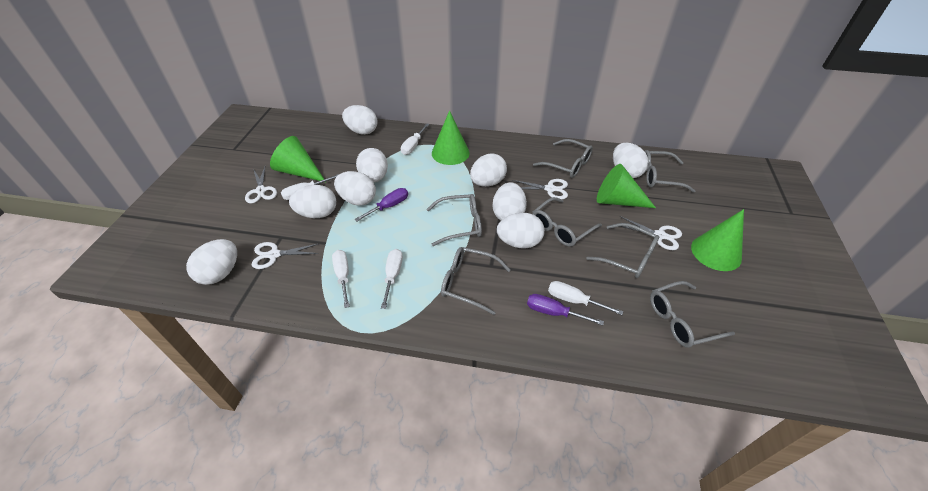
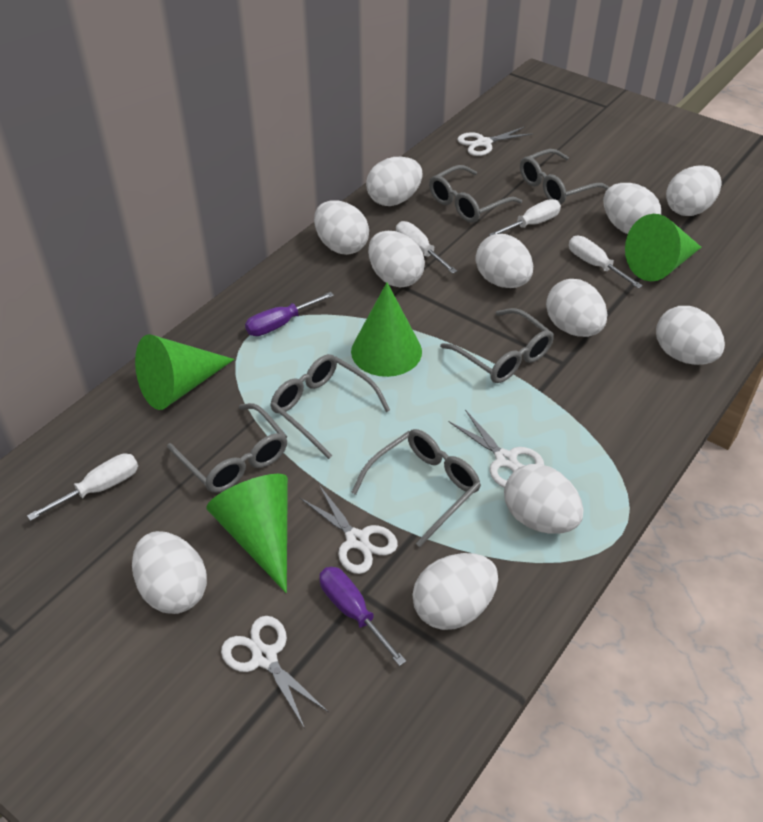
grey glasses: [426,194,482,246] [441,247,510,315] [533,139,593,178] [533,197,602,247] [586,223,659,278] [644,150,695,193] [650,281,735,348] = 7 -> [167,403,287,493] [270,354,390,459] [351,429,481,547] [429,165,522,223] [440,308,554,383] [520,149,609,204] = 6
white egg: [186,239,237,285] [289,185,336,218] [334,171,376,206] [342,105,378,135] [356,148,388,182] [470,153,507,187] [493,182,527,220] [497,213,545,248] [613,143,649,178] = 9 -> [132,531,207,614] [314,201,369,255] [366,157,423,206] [368,231,425,287] [412,553,498,630] [476,234,533,288] [504,464,584,534] [546,279,608,337] [603,183,661,234] [656,306,725,365] [666,165,722,216] = 11
white screwdriver: [281,174,339,200] [332,250,350,308] [381,249,403,309] [401,123,429,155] [548,281,623,315] = 5 -> [27,454,138,521] [396,221,457,274] [489,199,561,236] [569,236,643,289] = 4

